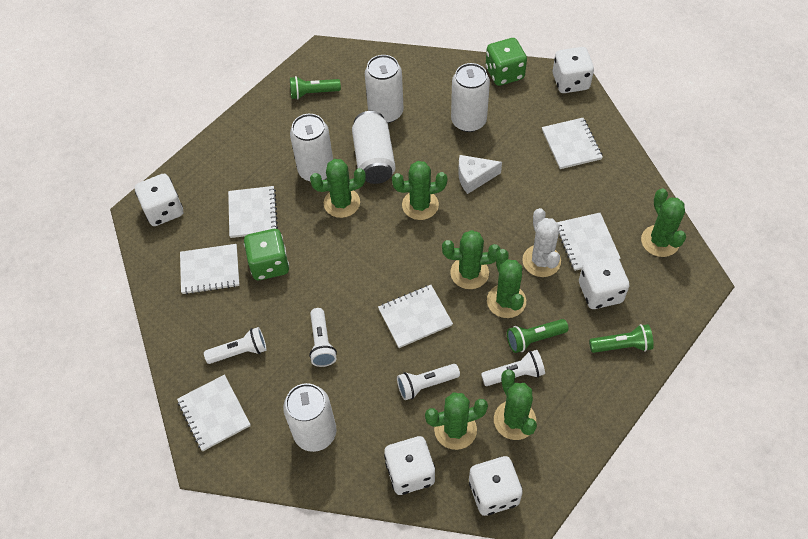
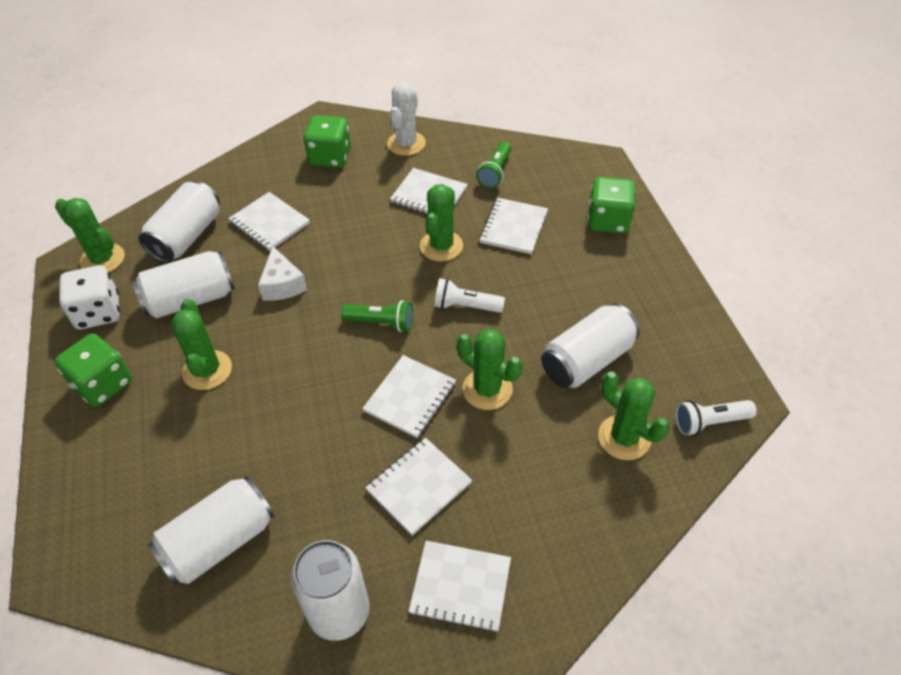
green cactus: [310,159,366,218] [392,161,447,220] [425,392,488,450] [442,230,500,289] [487,249,526,318] [494,369,537,440] [641,188,686,257] = 7 -> [55,198,125,273] [171,299,232,390] [420,184,463,262] [457,328,523,410] [598,372,670,460] = 5
green dice: [244,229,289,280] [486,38,527,86] = 2 -> [54,333,132,407] [304,115,351,168] [588,177,636,234] = 3
green flashlight: [290,76,341,99] [507,319,569,353] [589,324,654,353] = 3 -> [341,300,413,332] [476,141,511,188] = 2
white dice: [135,174,183,226] [384,436,435,495] [469,456,523,516] [553,47,594,93] [579,256,629,309] = 5 -> [59,265,120,330] = 1
white flashlight: [204,327,267,364] [309,308,337,367] [397,364,460,400] [481,350,545,386] = 4 -> [434,278,505,313] [675,400,757,436] = 2

